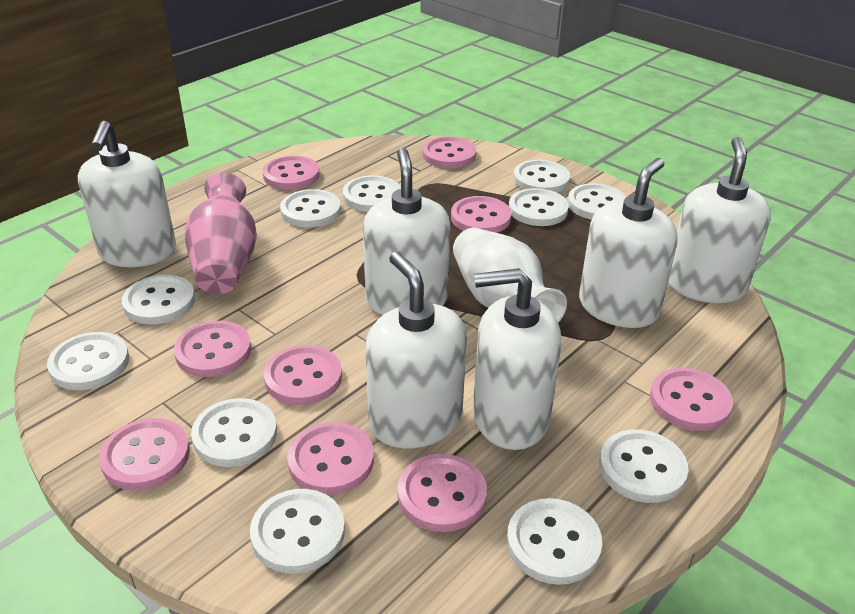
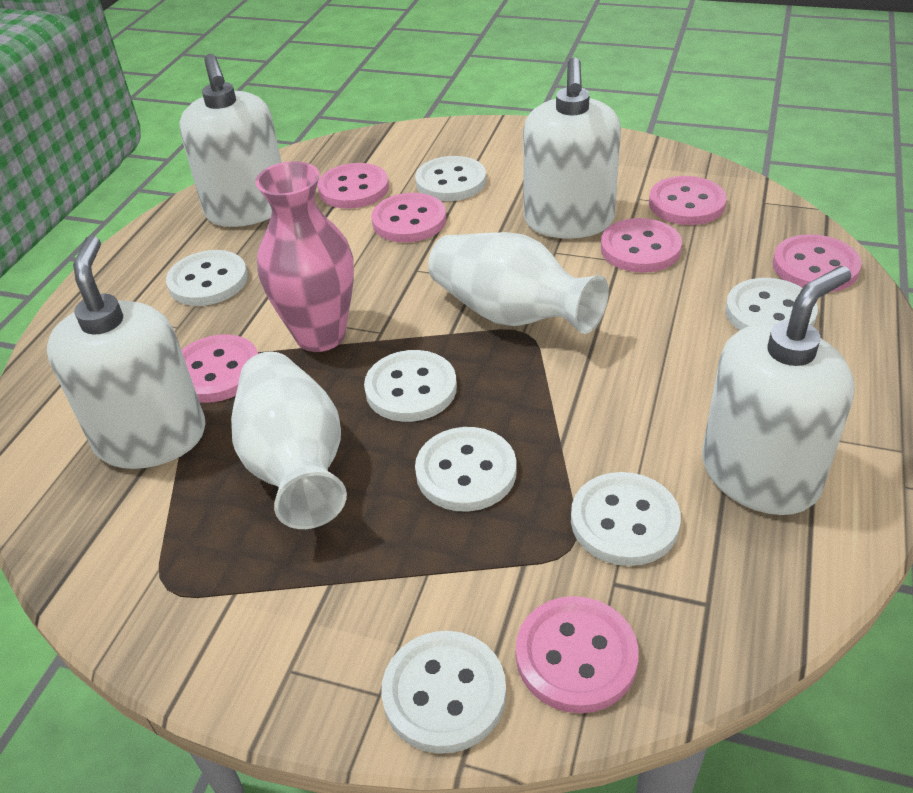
pink button: [99,418,190,491] [174,321,251,377] [263,156,320,190] [264,345,342,405] [287,422,374,495] [398,454,487,532] [423,136,476,168] [451,196,511,233] [650,368,733,431] = 9 -> [181,334,258,403] [317,163,389,209] [371,193,446,242] [516,596,639,713] [601,218,682,273] [649,176,727,225] [773,234,862,292] = 7
white button: [47,332,129,390] [122,275,195,325] [191,398,277,467] [250,489,345,573] [280,189,341,227] [343,175,401,212] [507,498,602,585] [509,188,569,226] [513,160,570,193] [568,183,626,220] [599,429,688,503] = 11 -> [166,250,248,306] [364,350,457,422] [381,631,506,754] [415,156,486,201] [415,427,517,512] [571,472,681,566] [725,278,818,330] = 7
white soap dispenser: [78,121,176,267] [363,148,450,315] [366,252,467,449] [473,268,561,450] [579,158,678,328] [668,137,771,303] = 6 -> [47,236,206,469] [180,54,282,227] [523,57,621,239] [702,266,855,515] = 4
white vase: [453,228,567,323] = 1 -> [231,352,347,529] [428,232,609,334] = 2

